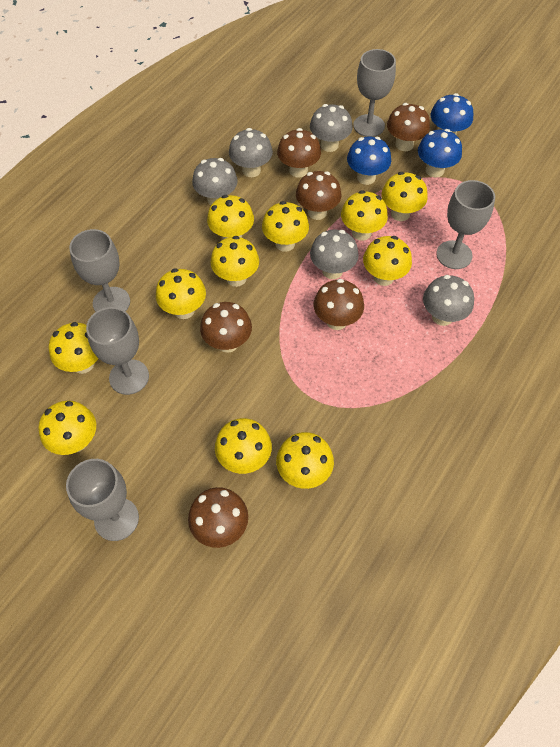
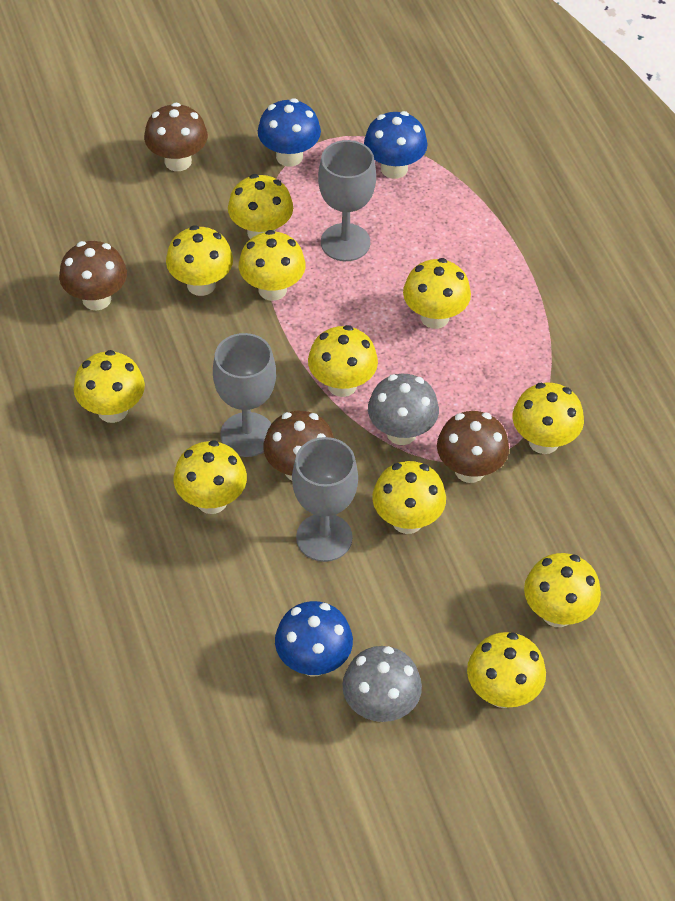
brown mushroom: [188,487,248,548] [200,302,252,353] [277,128,321,178] [296,171,342,220] [314,279,364,330] [387,103,430,151] = 6 -> [59,241,127,311] [144,103,208,171] [263,411,334,481] [437,411,509,483] = 4
grey goblet: [66,459,139,541] [69,229,130,312] [86,307,149,395] [353,49,396,137] [436,180,495,269] = 5 -> [213,333,276,457] [292,437,358,562] [318,140,376,261] = 3
grey mushroom: [192,158,238,205] [229,128,273,177] [310,104,353,152] [310,230,359,279] [423,275,474,326] = 5 -> [342,646,422,722] [368,374,439,445] = 2

